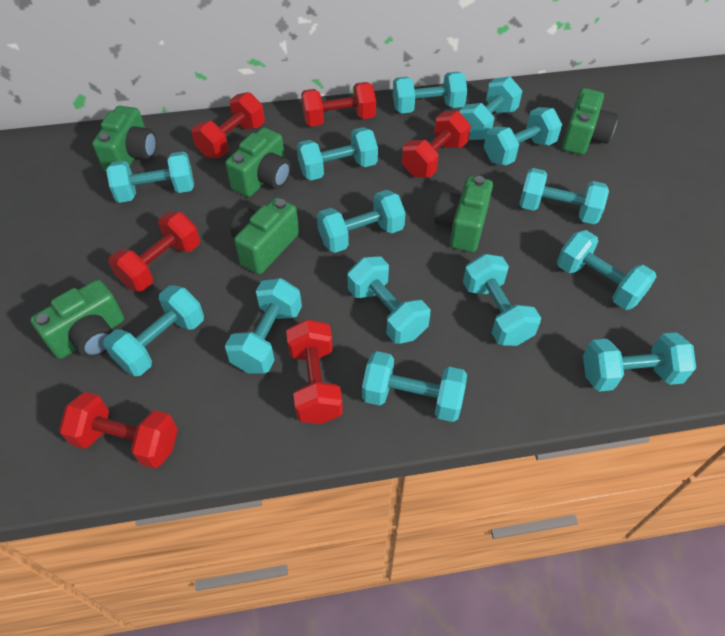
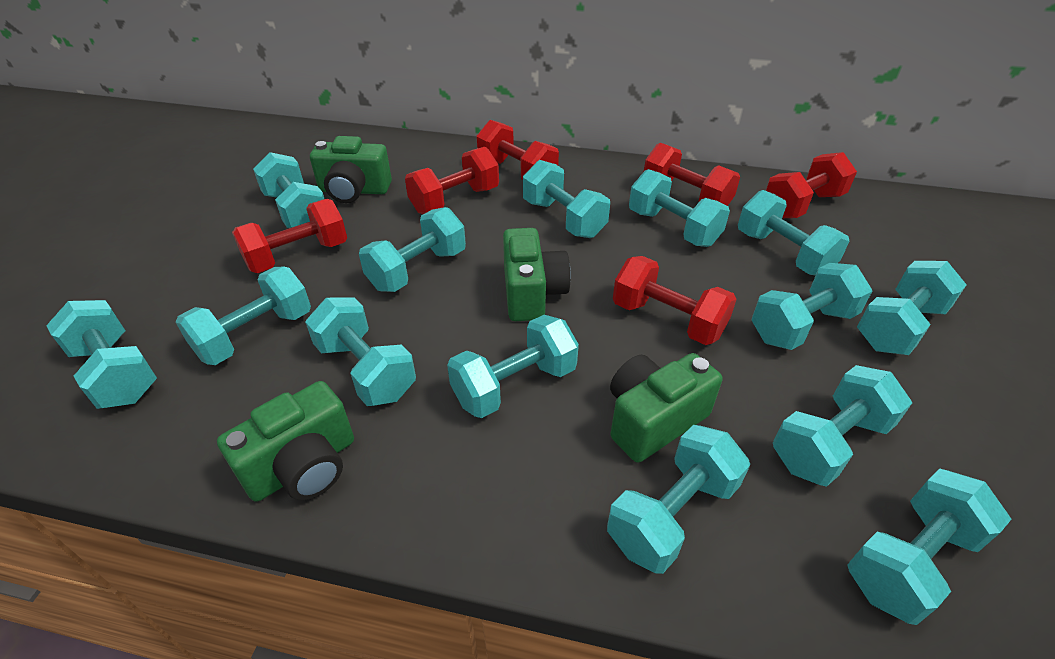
green camera: [30,280,124,359] [92,106,157,172] [225,127,291,197] [230,197,299,274] [434,176,493,252] [562,88,618,155] = 6 -> [217,381,354,502] [310,136,392,203] [503,228,571,321] [610,353,722,463] = 4

